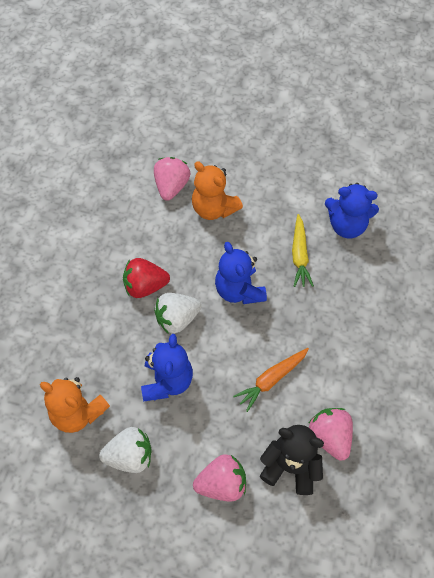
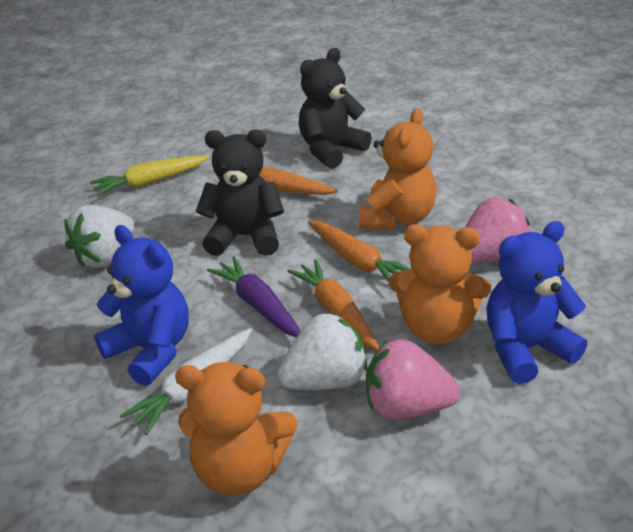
black teddy bear: [260,425,324,495] = 1 -> [196,130,284,256] [299,48,371,169] = 2
blue teddy bear: [141,334,193,401] [215,242,267,304] [325,183,379,238] = 3 -> [94,225,189,386] [486,221,587,384] = 2
orange carrot: [233,348,309,412] = 1 -> [218,167,338,195] [287,259,379,350] [308,220,412,281] = 3
orange teddy bear: [40,377,110,433] [192,161,243,220] = 2 -> [175,362,297,496] [359,108,437,230] [389,224,491,345] = 3
pink strawberry: [154,157,190,201] [193,454,246,501] [309,408,353,461] = 3 -> [366,339,460,420] [465,197,531,262] = 2
purple carrot: none = 0 -> [207,257,301,337] = 1
red strawberry: [123,258,170,298] = 1 -> none = 0
white carrot: none = 0 -> [120,328,252,435] = 1

